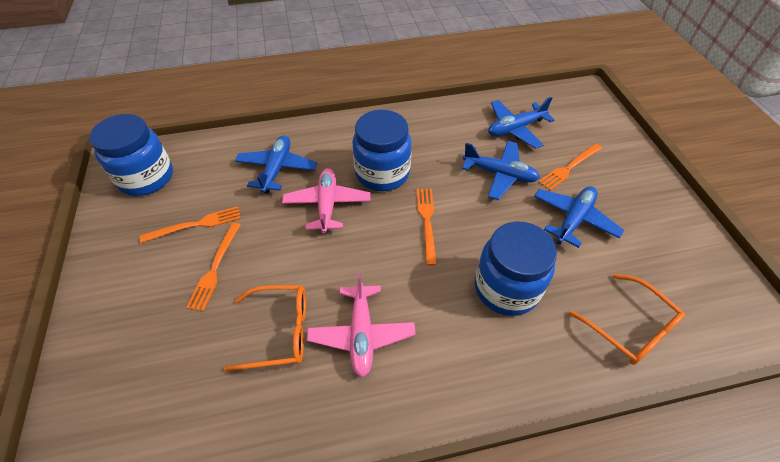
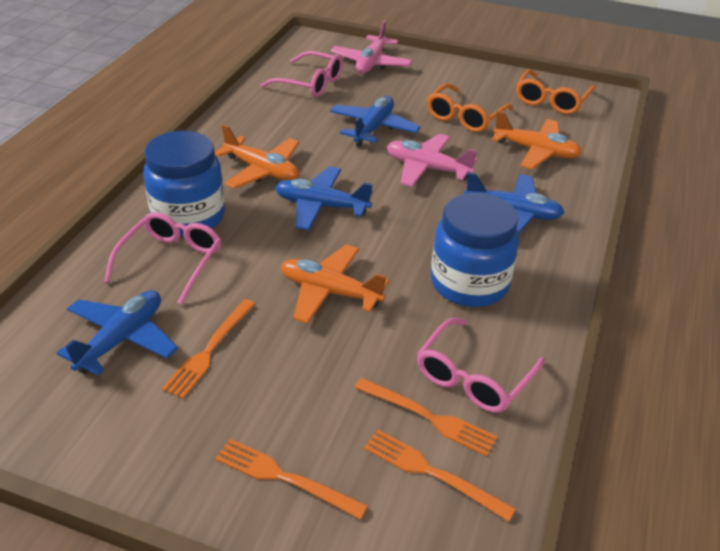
blue jar: [89,114,173,196] [353,110,412,191] [475,221,557,316] = 3 -> [143,131,225,236] [431,193,519,307] = 2
orange plane: none = 0 -> [215,124,299,189] [281,244,389,324] [492,111,582,170] = 3
pink glasses: none = 0 -> [104,212,221,304] [260,51,343,97] [417,318,545,413] = 3

